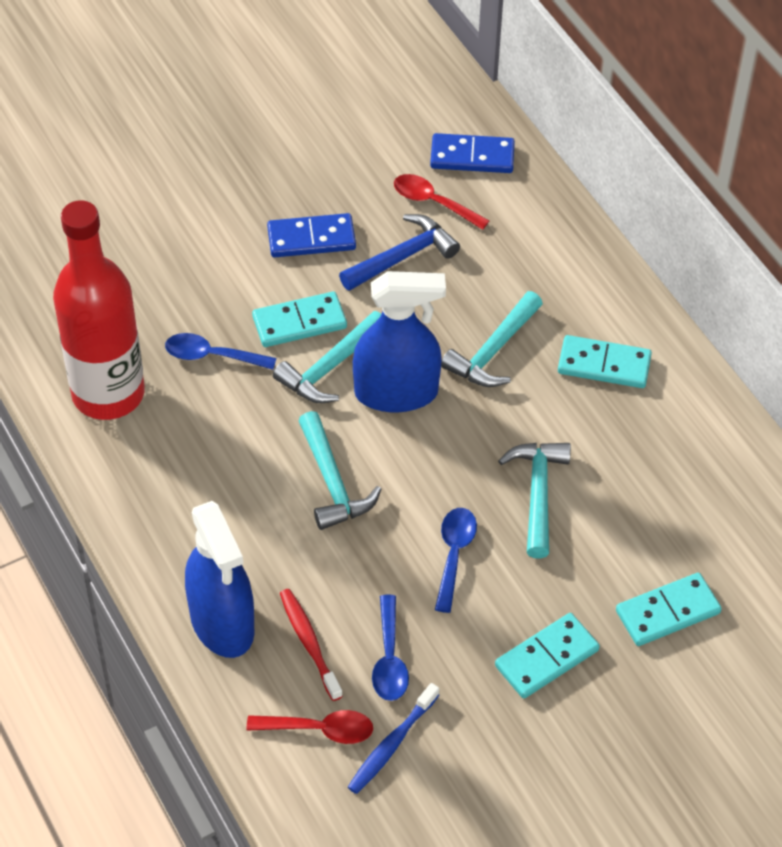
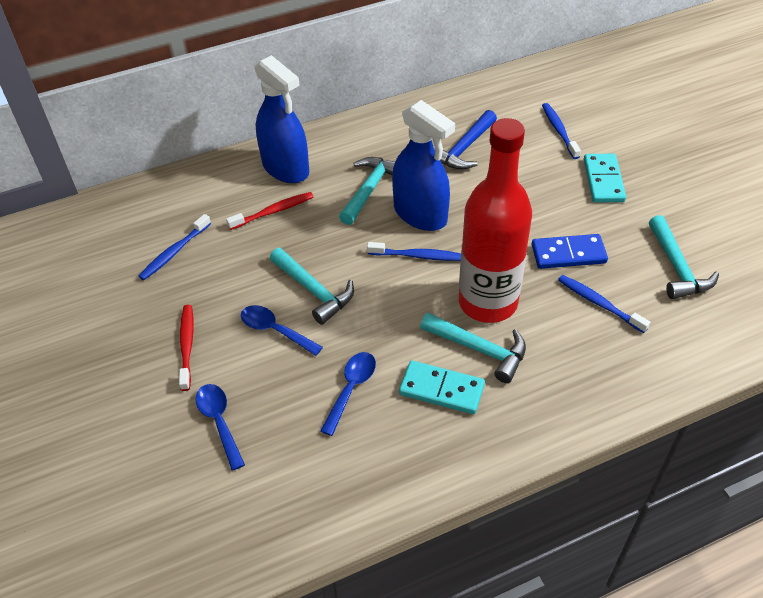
blue domino: [267,213,356,257] [430,133,515,173] = 2 -> [531,234,608,269] = 1
blue toothbrush: [348,683,439,794] = 1 -> [139,214,211,280] [367,242,461,261] [542,103,581,159] [558,275,650,333] = 4
red spoon: [246,710,373,744] [394,174,490,230] = 2 -> none = 0
red toothbrush: [280,589,343,701] = 1 -> [179,305,194,391] [226,192,313,230] = 2
turquoise domino: [252,291,347,347] [495,613,600,699] [558,335,652,388] [616,573,722,646] = 4 -> [399,360,485,414] [584,154,626,203] = 2

